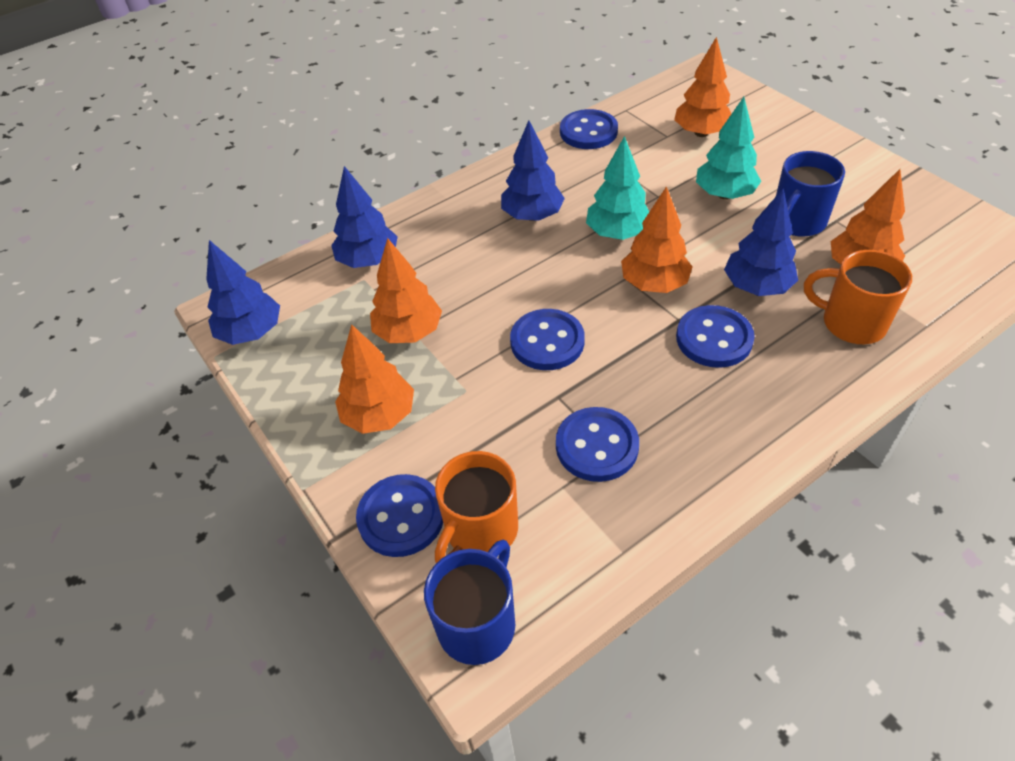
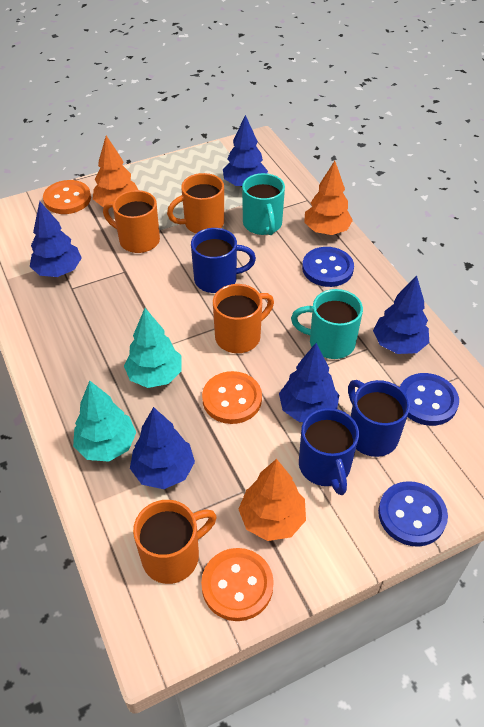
blue button: [356,474,443,557] [510,309,585,370] [556,407,639,482] [560,109,618,149] [676,305,755,368] = 5 -> [302,247,354,287] [378,481,448,547] [400,373,459,426] = 3
blue mug: [424,539,515,665] [776,151,845,237] = 2 -> [191,228,256,293] [299,408,359,495] [348,380,410,457] = 3
blue tree: [206,240,280,345] [331,166,398,268] [501,120,565,221] [724,189,798,296] = 4 -> [30,201,82,277] [130,407,195,489] [223,115,268,187] [279,343,339,422] [373,275,429,354] = 5
orange button: none = 0 -> [43,180,91,214] [201,548,274,621] [202,371,262,424] = 3
orange mug: [435,451,518,563] [804,250,912,344] = 2 -> [103,190,160,253] [133,500,217,584] [167,173,224,233] [213,284,274,353] = 4
orange tree: [335,324,414,434] [370,238,442,343] [621,186,692,293] [674,37,731,137] [831,169,905,265] = 5 -> [93,135,138,208] [238,459,306,541] [304,161,353,235] = 3
turquoise mug: none = 0 -> [242,173,285,235] [291,289,363,359] = 2

